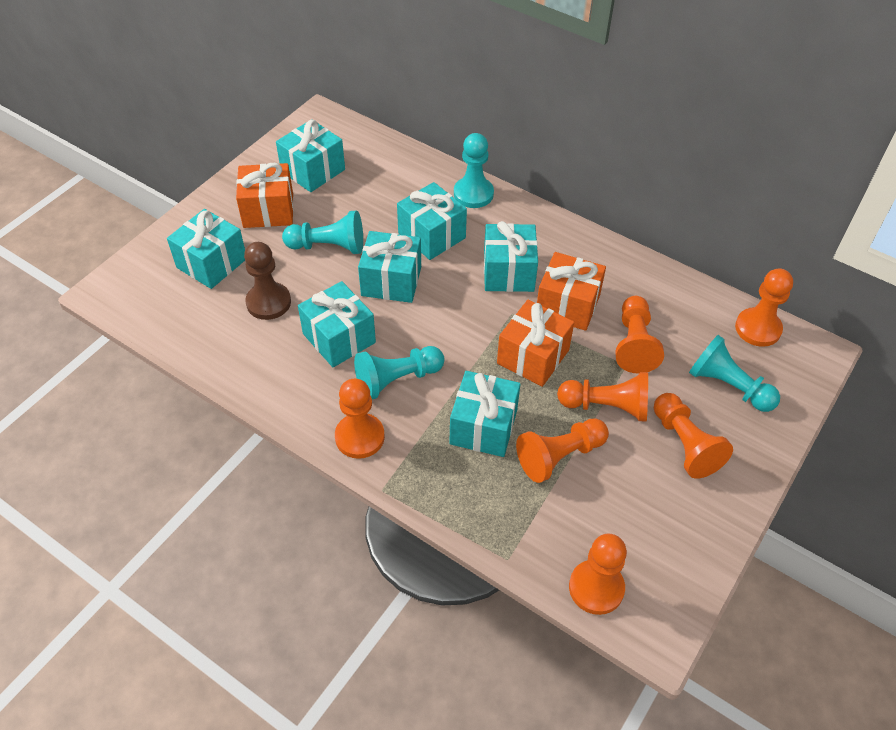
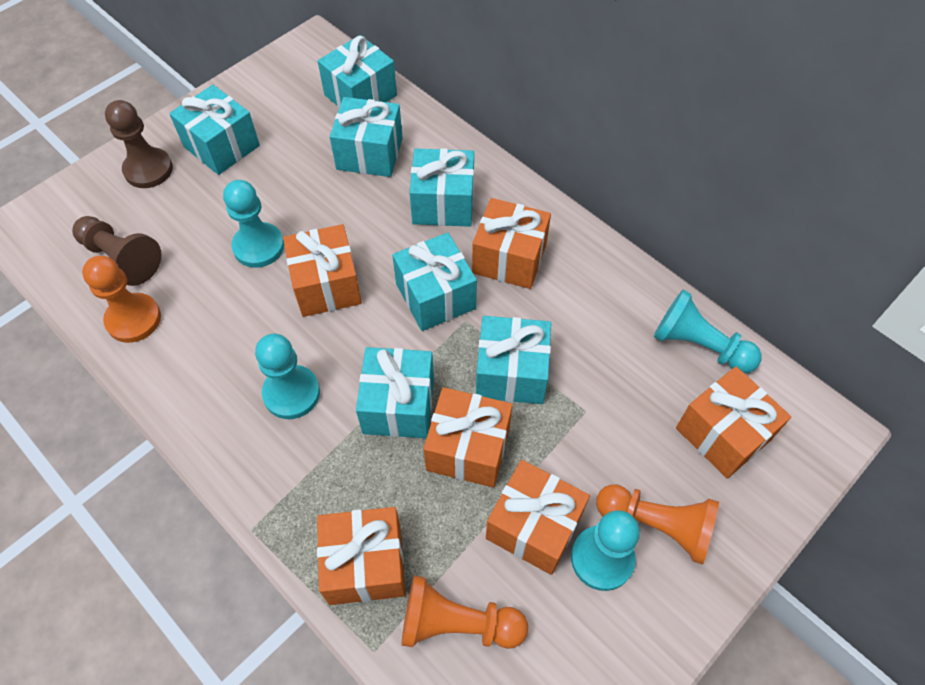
brown pawn: [244,242,291,320] = 1 -> [72,216,162,286] [105,100,173,188] = 2
orange gift: [236,163,294,228] [497,300,574,387] [537,252,606,331] = 3 -> [283,224,362,317] [317,507,405,605] [423,387,513,488] [472,198,551,289] [486,460,590,575] [676,367,791,479] = 6
orange pawn: [335,379,385,459] [516,418,609,483] [557,372,648,422] [569,534,627,615] [615,296,664,374] [654,393,733,479] [735,269,793,347] = 7 -> [82,256,161,343] [401,575,528,649] [596,484,719,565] = 3

